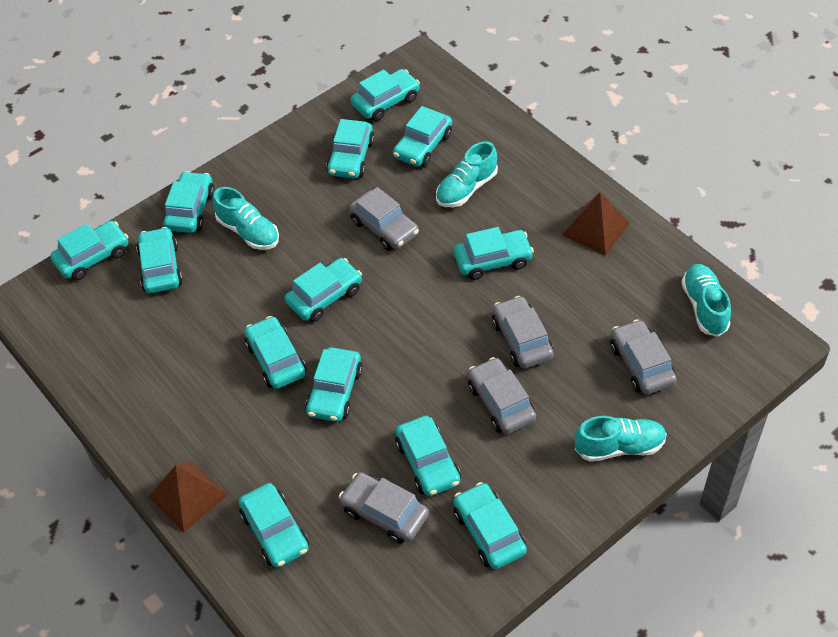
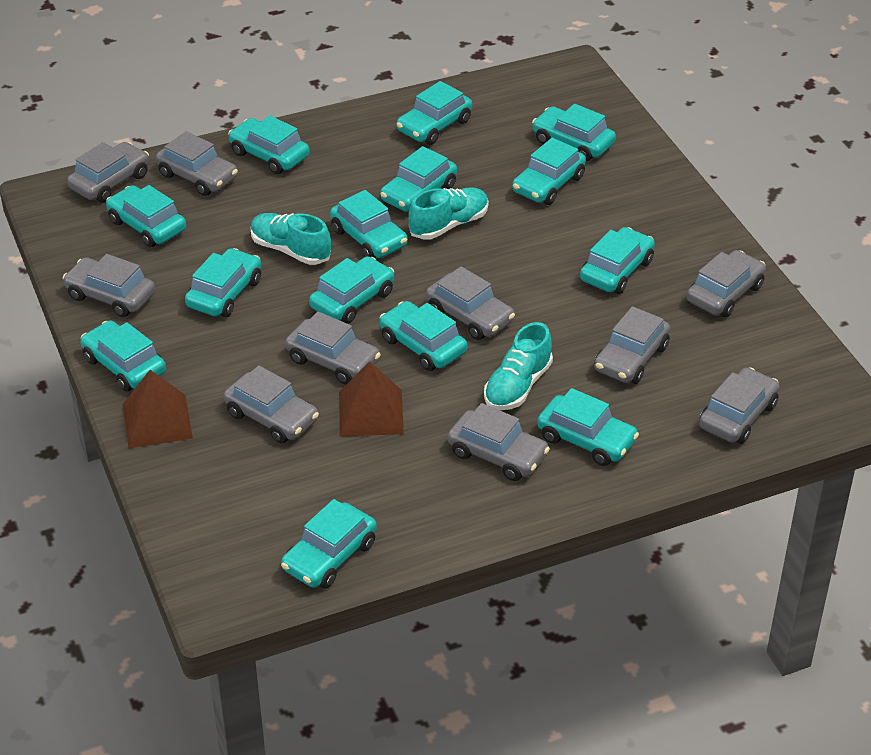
grey car: [339,472,429,544] [349,187,419,251] [468,357,536,434] [492,296,554,369] [610,319,677,395] = 5 -> [63,254,155,317] [67,142,149,203] [156,131,238,196] [224,366,319,443] [285,311,381,385] [426,266,515,340] [448,403,550,481] [594,306,670,384] [687,250,766,318] [699,367,780,444] = 10
turquoise car: [50,221,128,280] [136,227,183,293] [163,171,215,233] [239,483,309,568] [245,316,306,389] [285,258,362,322] [305,347,363,422] [326,119,375,178] [351,69,420,121] [393,106,452,167] [395,416,461,496] [453,482,527,569] [454,227,534,280] = 13 -> [81,320,166,392] [106,185,186,247] [185,248,261,317] [228,116,310,174] [281,499,377,589] [309,256,394,324] [330,190,408,258] [379,301,467,371] [380,146,457,212] [397,81,472,145] [512,138,586,205] [532,104,616,161] [537,388,639,466] [580,227,655,294] = 14
turquoise shoe: [213,187,279,250] [436,141,498,207] [575,416,667,462] [681,264,731,337] = 4 -> [251,213,331,265] [409,187,489,240] [484,322,553,410] = 3

